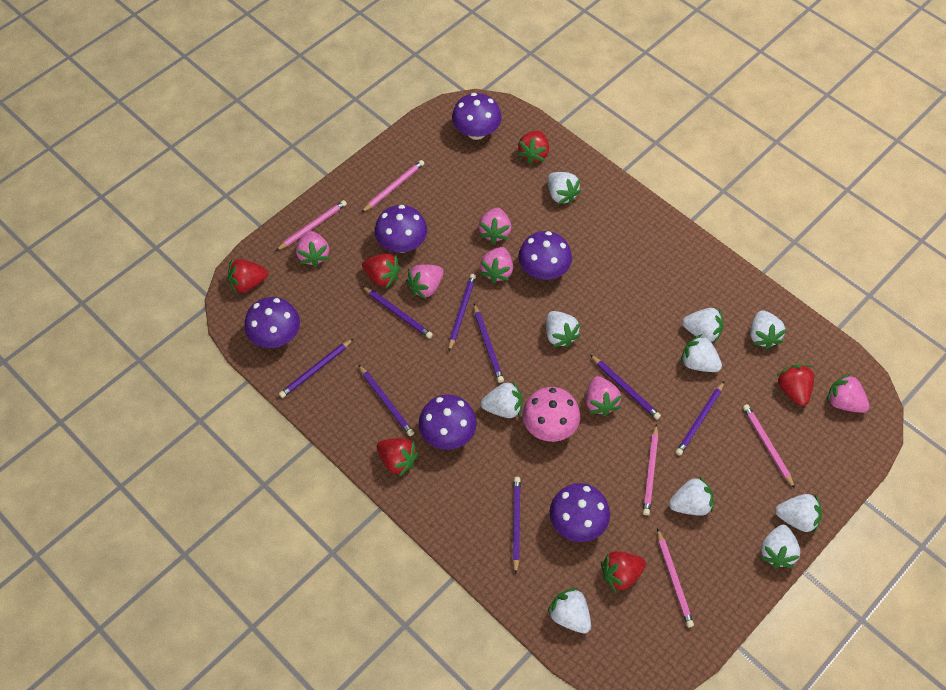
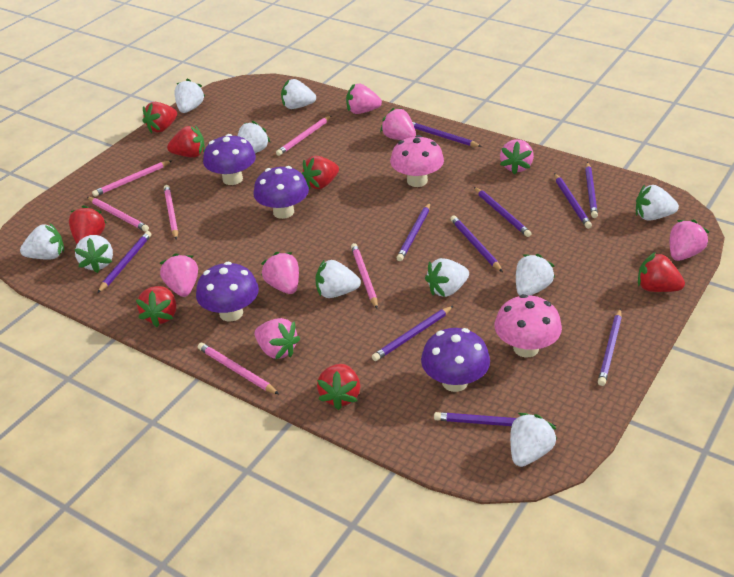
pink mushroom: [522,387,580,442] = 1 -> [390,135,444,187] [494,294,562,358] = 2
pink pencil: [276,200,347,251] [361,160,425,213] [643,424,658,515] [657,528,694,628] [743,404,795,489] = 5 -> [87,197,149,232] [92,160,172,197] [164,185,178,240] [198,343,279,394] [276,115,332,156] [351,243,378,309] = 6
pink strawberry: [296,231,329,267] [406,264,444,299] [479,208,512,244] [480,247,513,283] [586,376,622,416] [827,373,870,413] = 6 -> [160,253,198,297] [254,318,300,360] [261,252,299,294] [346,83,382,114] [380,108,416,140] [500,139,534,175] [670,219,709,261] = 7
purple mushroom: [244,297,300,348] [375,205,427,253] [419,395,477,450] [452,93,502,140] [518,231,572,280] [550,483,610,542] = 6 -> [196,262,259,322] [203,134,256,185] [253,166,309,219] [421,328,490,392] = 4
purple pencil: [279,338,354,398] [358,364,414,436] [362,286,433,339] [448,274,476,351] [474,304,504,383] [513,477,521,574] [590,355,661,420] [676,382,724,456] = 8 -> [97,231,151,293] [372,306,453,361] [396,203,430,261] [412,122,482,147] [434,412,557,426] [450,216,503,272] [474,187,532,237] [554,173,592,229] [585,162,598,218] [598,308,622,386] = 10
red strawberry: [228,259,268,294] [362,253,401,288] [377,438,419,477] [518,130,549,164] [601,551,646,592] [776,365,814,406] = 6 -> [69,206,106,244] [136,286,176,327] [143,102,177,133] [167,126,205,158] [301,156,339,189] [317,364,360,410] [638,252,685,292] = 7

